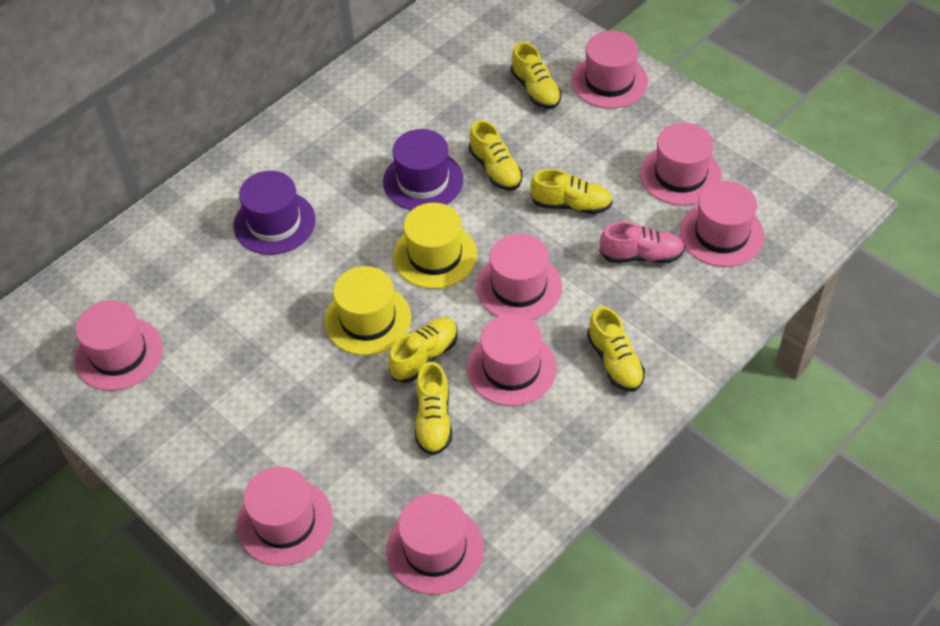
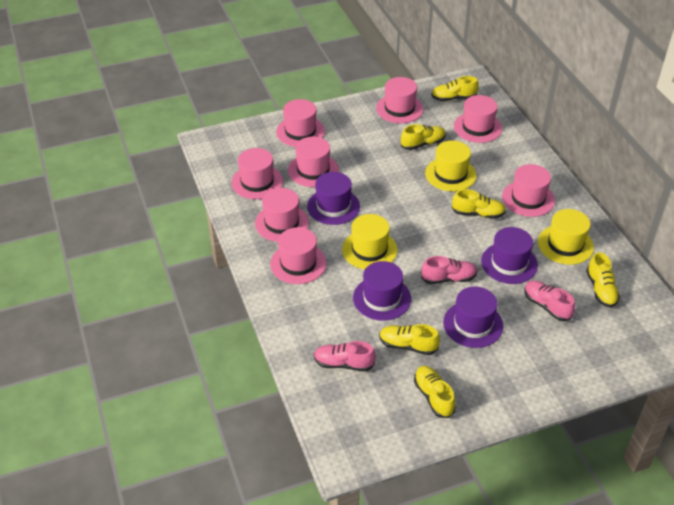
pink shoe: [599,222,685,263] = 1 -> [314,341,376,372] [421,256,478,284] [524,281,575,321] = 3
purple hat: [234,171,316,255] [383,129,463,210] = 2 -> [307,172,360,225] [353,261,411,321] [443,287,503,348] [481,227,538,284] = 4
yellow hat: [325,266,411,355] [393,203,477,289] = 2 -> [342,214,397,269] [425,141,476,191] [538,209,594,265] = 3

